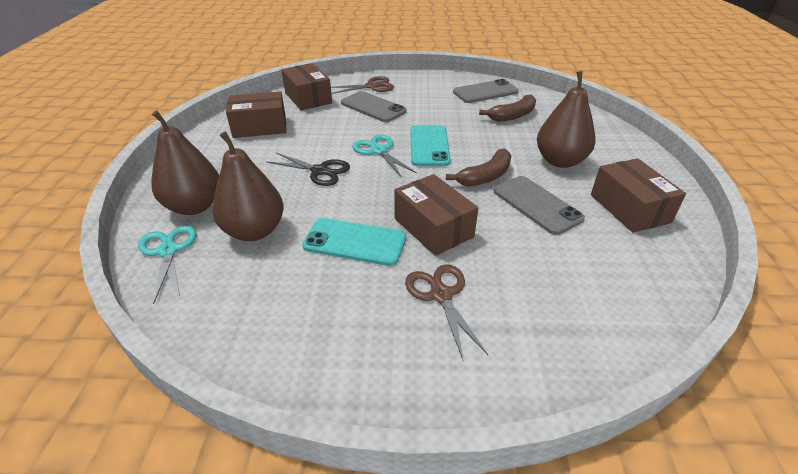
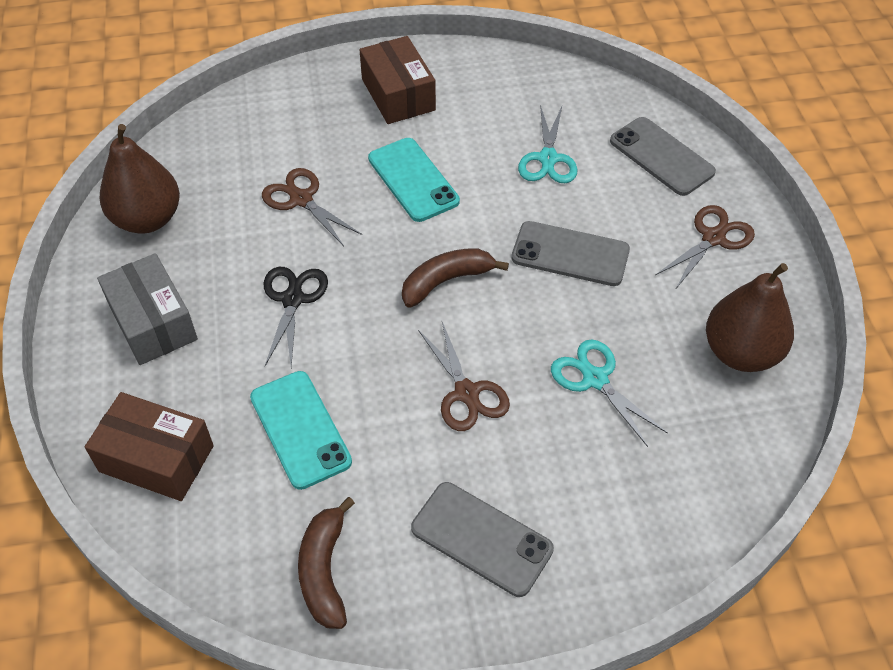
brown box: [226,91,286,138] [281,63,332,110] [394,174,478,256] [591,158,686,233] = 4 -> [85,392,214,501] [360,36,436,124] = 2
brown pear: [151,111,219,215] [212,131,284,241] [537,71,596,168] = 3 -> [100,124,180,233] [706,263,794,372] = 2
brown scissors: [331,76,394,94] [405,264,488,361] = 2 -> [262,168,362,246] [418,322,510,431] [656,205,755,290] = 3
grey box: none = 0 -> [97,253,198,365] = 1

